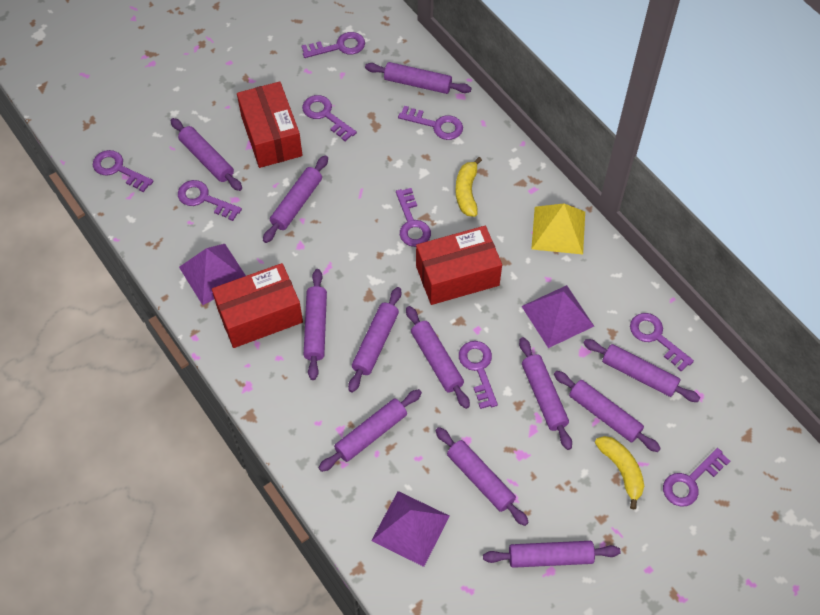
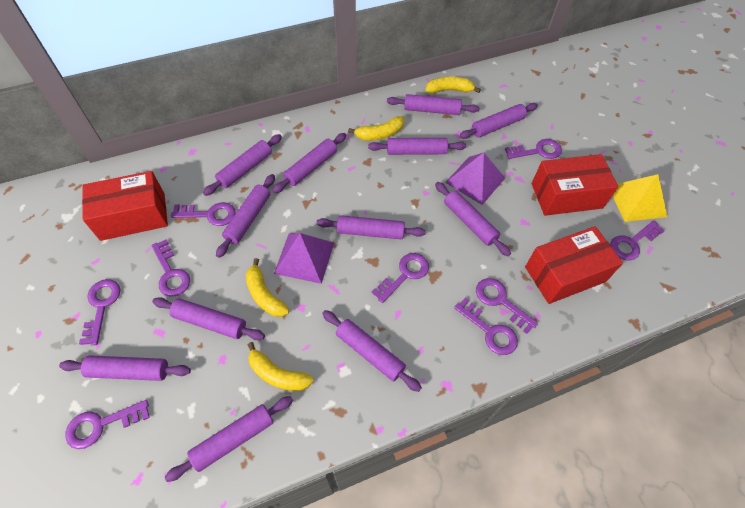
purple pyramid: [179,244,246,305] [371,491,449,567] [521,285,594,348] = 3 -> [274,233,334,284] [445,152,505,205] = 2
yellow banana: [455,157,482,217] [595,436,644,509] = 2 -> [246,258,289,317] [248,342,314,391] [348,116,404,140] [425,77,481,93] = 4

